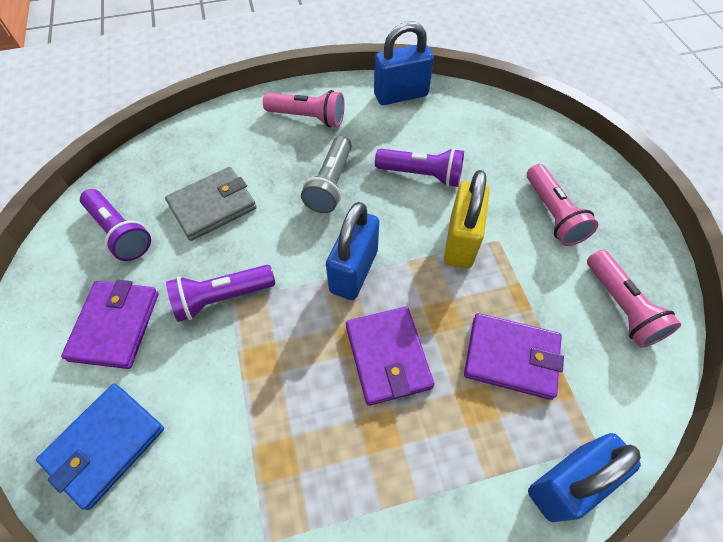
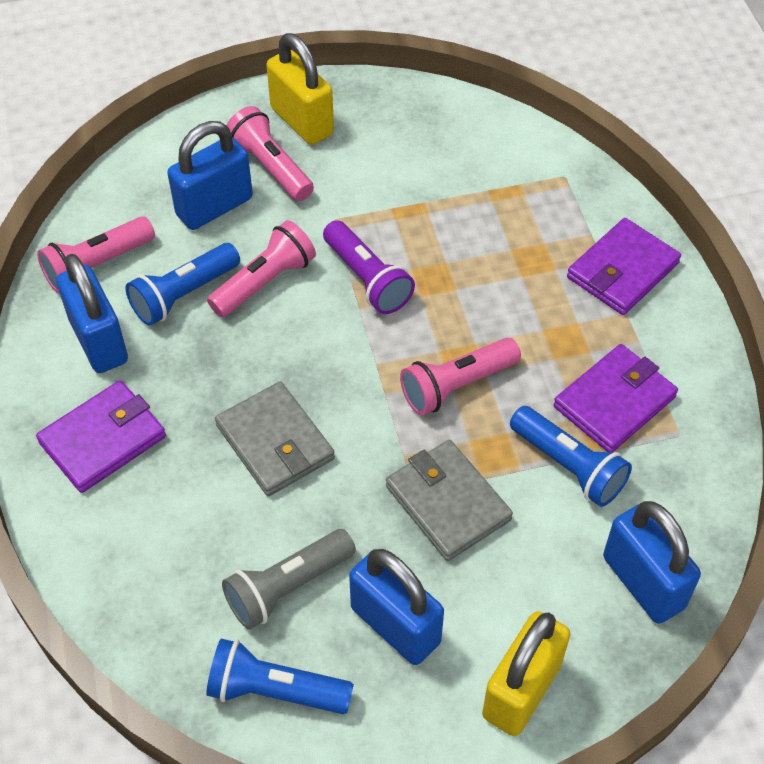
blue flashlight: none = 0 -> [126,243,240,326] [206,639,354,714] [510,406,632,507] = 3
blue padlock: [326,202,379,300] [374,22,434,105] [528,433,641,522] = 3 -> [56,254,128,373] [167,121,253,230] [349,549,444,665] [603,501,701,624] = 4
blue wallet: [36,384,164,510] = 1 -> none = 0
grey wallet: [165,167,257,241] = 1 -> [215,381,335,496] [386,440,513,561] = 2
pink flashlight: [263,90,345,127] [527,164,598,246] [587,250,681,348] = 3 -> [37,216,155,293] [207,220,316,318] [226,106,314,201] [400,338,521,415] = 4
purple flashlight: [80,189,151,261] [166,265,275,322] [375,148,464,187] = 3 -> [323,220,415,314] = 1
yellow padlock: [444,170,489,269] = 1 -> [266,33,334,145] [482,611,570,736] = 2

